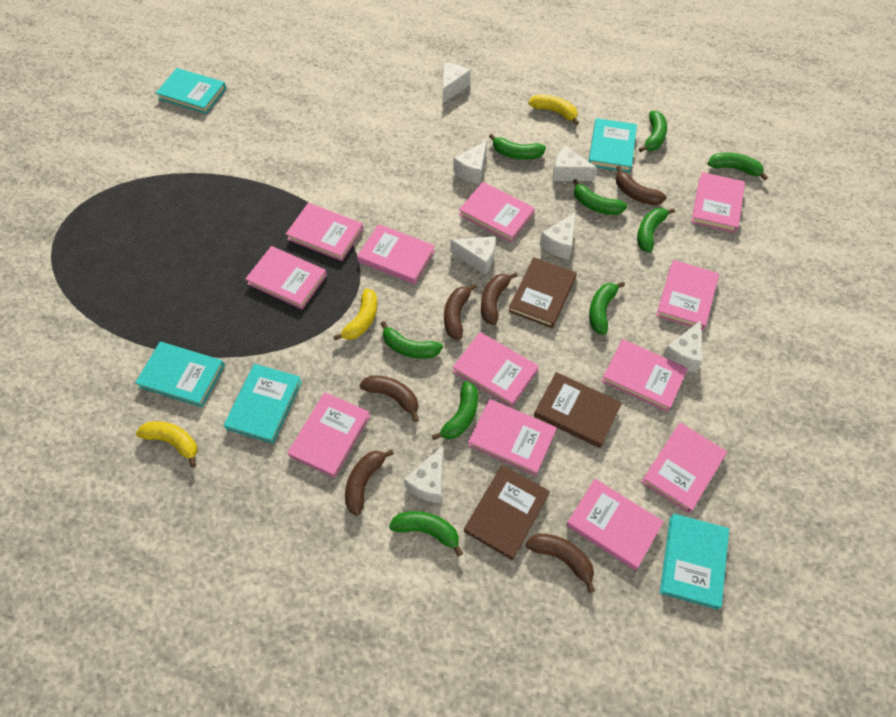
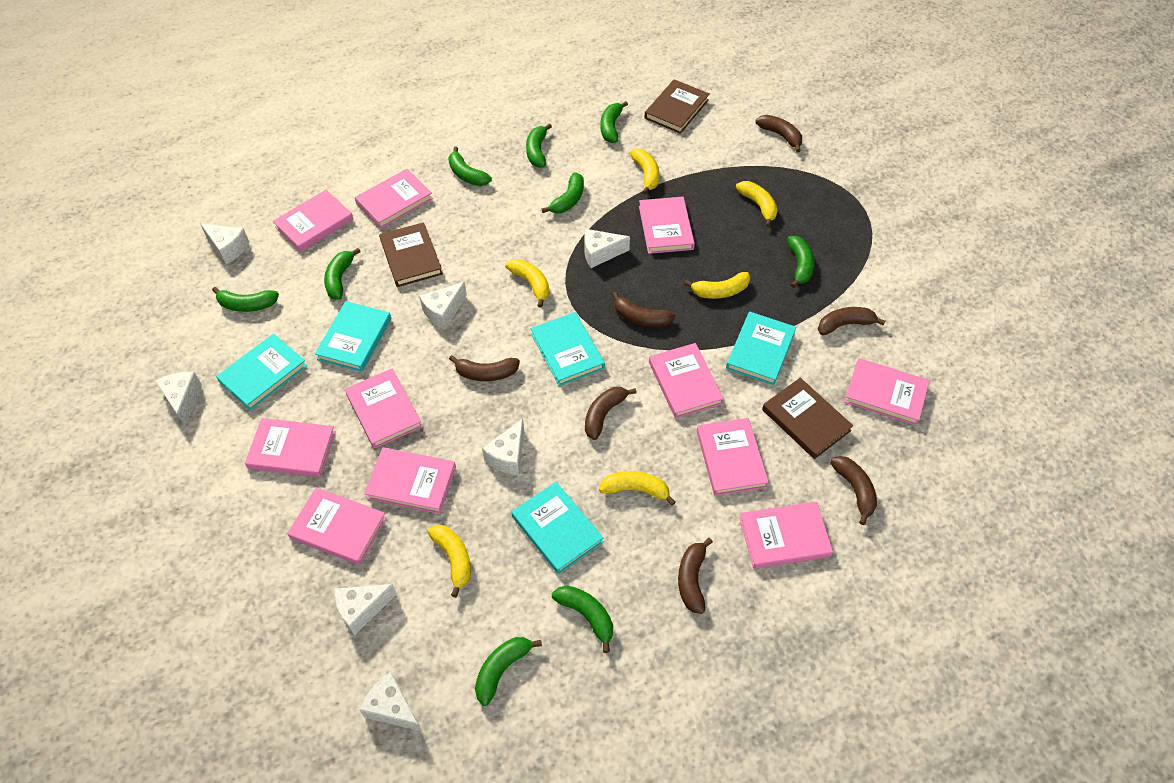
brown banana: [345,449,394,516] [359,376,419,422] [444,284,477,340] [481,272,517,325] [526,534,595,593] [616,166,667,205] = 6 -> [449,355,520,381] [585,387,637,440] [612,292,675,327] [678,538,713,614] [755,115,802,152] [818,307,885,335] [830,456,877,525] = 7
pink book: [245,246,327,309] [286,203,363,261] [287,392,370,478] [357,224,435,284] [453,332,539,407] [459,182,535,242] [468,399,557,476] [566,479,664,570] [602,339,688,412] [641,423,727,513] [656,260,719,331] [691,172,745,233] = 12 -> [245,418,336,477] [273,190,354,252] [287,487,387,565] [345,368,423,449] [355,169,433,229] [364,447,456,514] [639,197,695,254] [649,343,724,418] [697,418,769,496] [739,502,833,569] [844,358,930,426] = 11
yellow banana: [136,421,198,467] [333,288,377,340] [528,95,579,125] = 3 -> [427,525,471,597] [505,259,549,308] [599,471,676,506] [630,148,659,195] [684,272,750,299] [736,181,778,227] = 6

